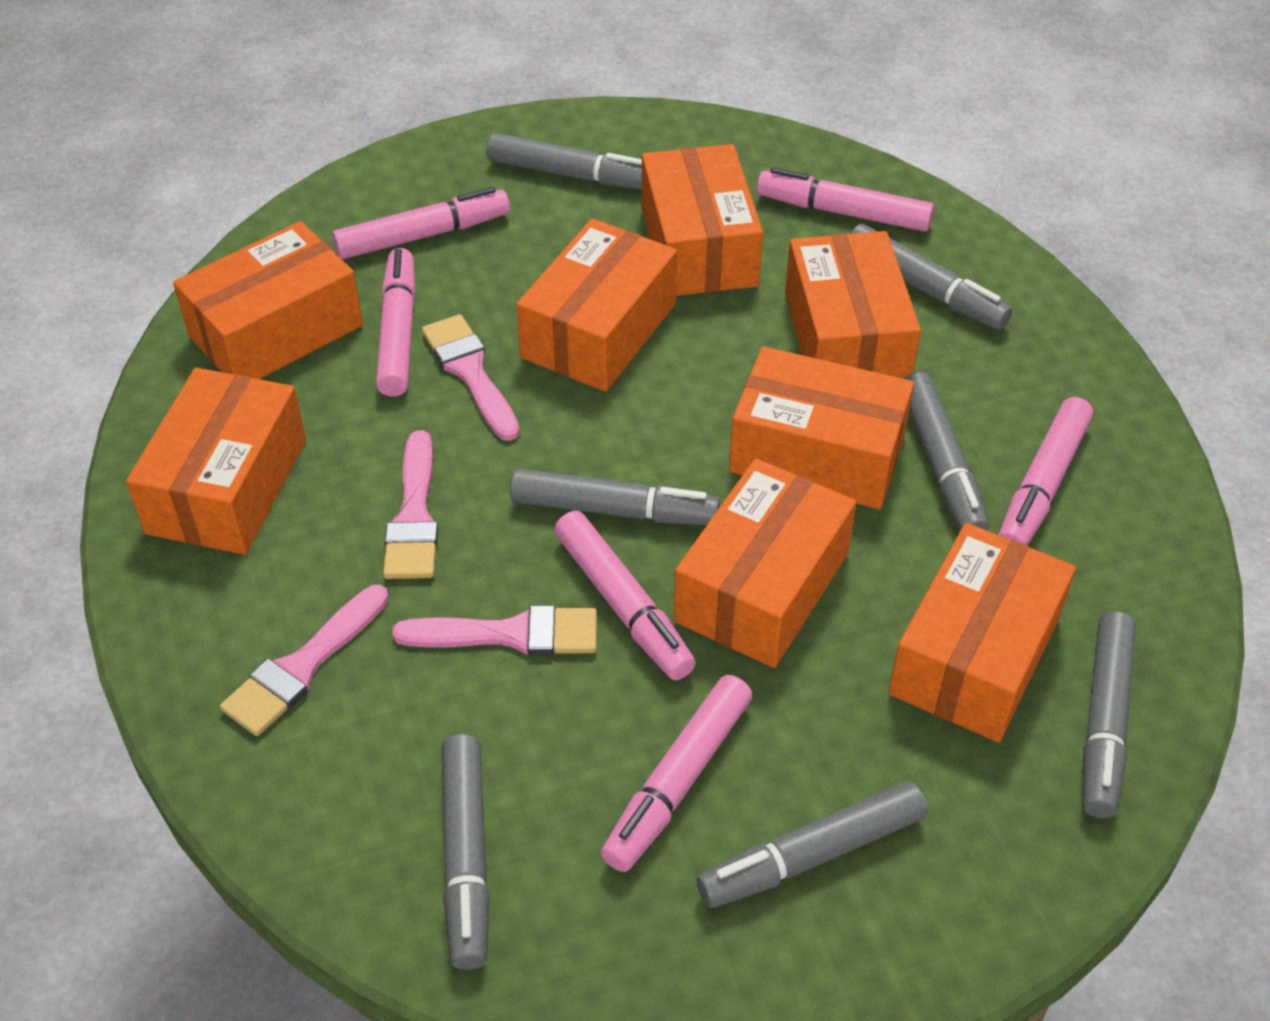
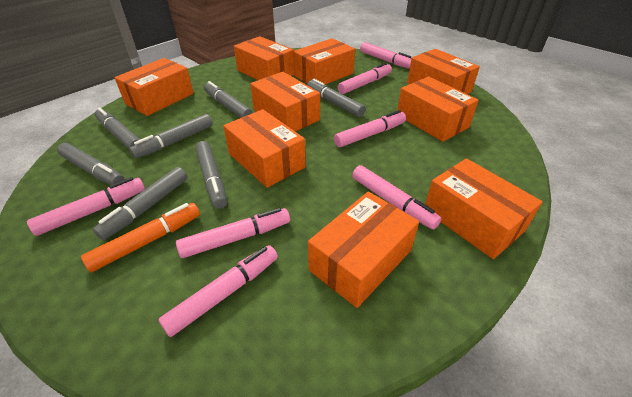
orange box: [126,367,306,555] [173,221,363,379] [516,219,677,392] [642,144,763,296] [674,458,856,668] [729,346,914,509] [785,231,921,379] [888,523,1076,742] = 8 -> [114,58,194,116] [223,109,306,188] [234,36,294,80] [250,72,320,132] [293,38,355,85] [308,192,419,308] [397,77,479,142] [407,49,480,94] [425,158,542,259] = 9
orange marker: none = 0 -> [81,203,200,272] = 1
pink brush: [220,585,389,736] [383,430,438,579] [392,605,597,656] [422,314,520,441] = 4 -> none = 0
pink marker: [332,187,510,259] [376,248,416,397] [554,511,696,680] [601,675,752,872] [757,167,934,232] [998,397,1093,545] = 6 -> [27,177,145,236] [158,245,278,337] [176,208,290,258] [334,110,406,147] [338,62,392,94] [352,165,441,230] [360,42,411,69] = 7

